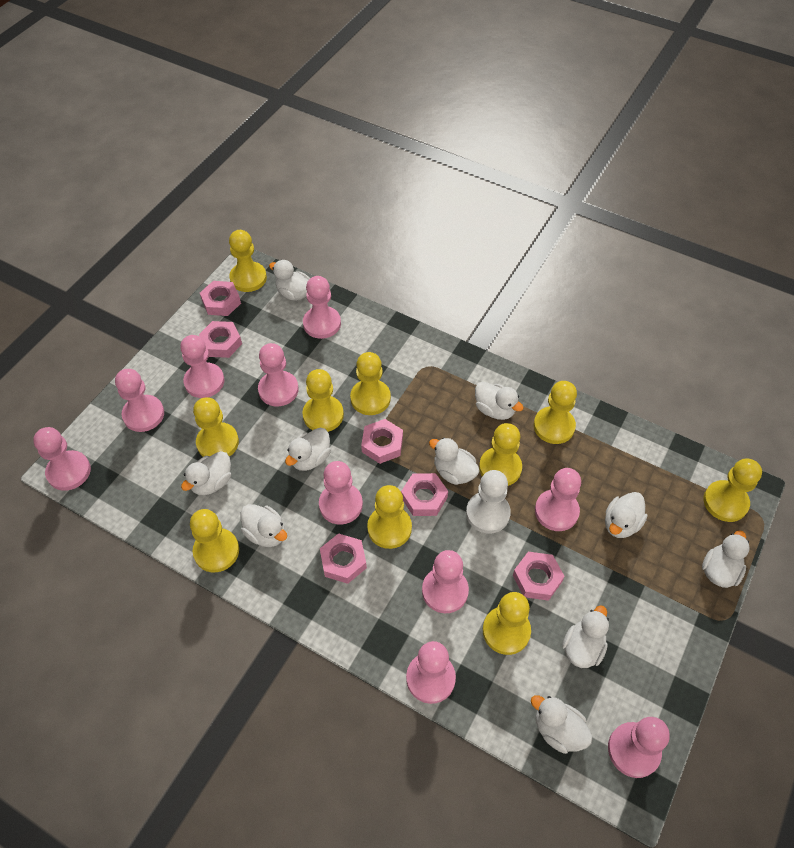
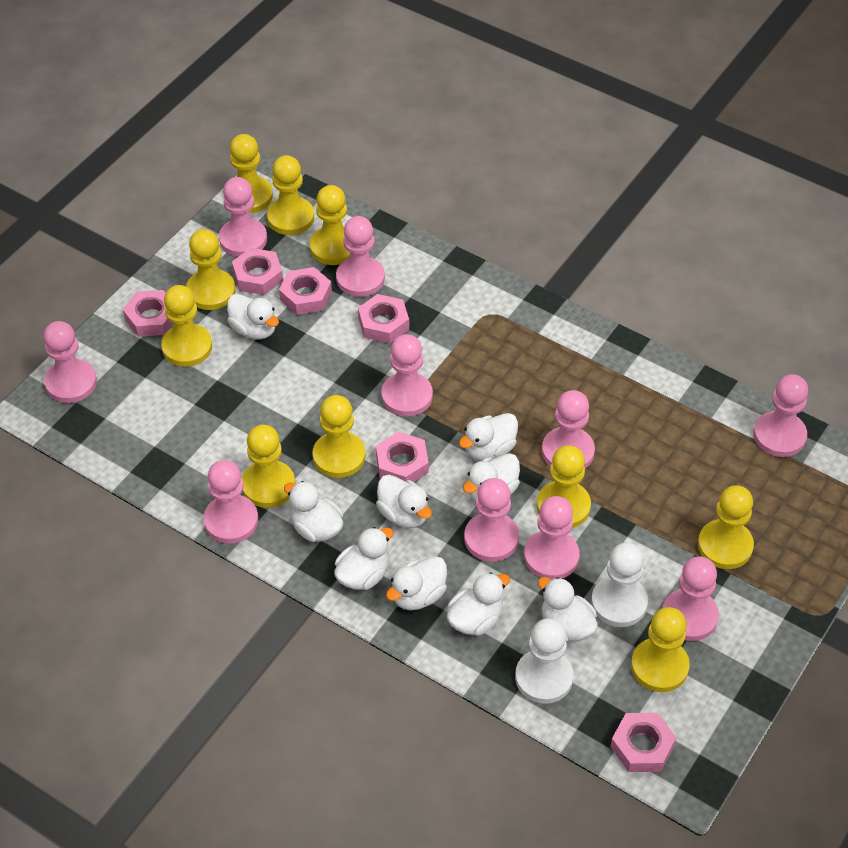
white duck: [181,451,231,495] [241,504,287,547] [269,260,310,301] [285,428,331,471] [429,438,480,485] [475,381,524,420] [531,695,592,754] [562,605,609,668] [605,492,648,538] [702,530,750,588] = 10 -> [227,294,279,340] [284,481,343,542] [334,527,393,590] [376,475,432,528] [386,556,447,610] [447,572,510,636] [459,413,518,461] [463,453,520,502] [538,577,598,642] = 9
white pawn: [466,470,511,534] = 1 -> [515,618,574,704] [591,543,648,627] = 2

